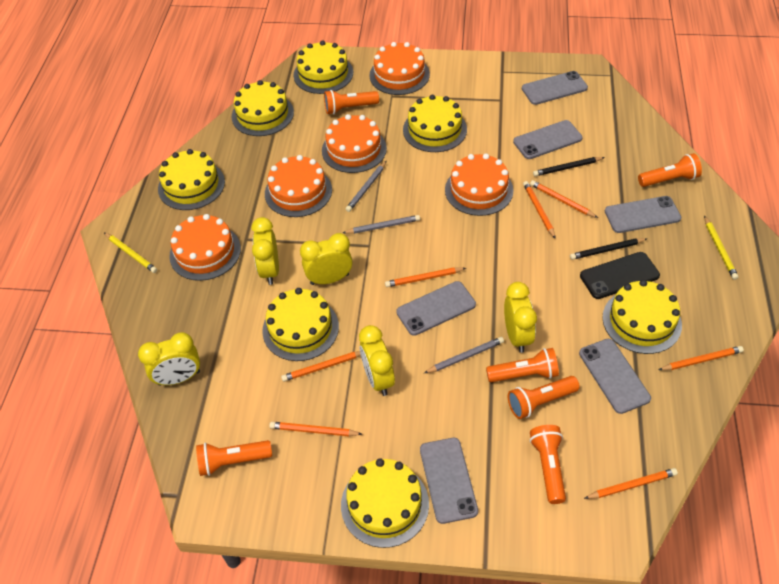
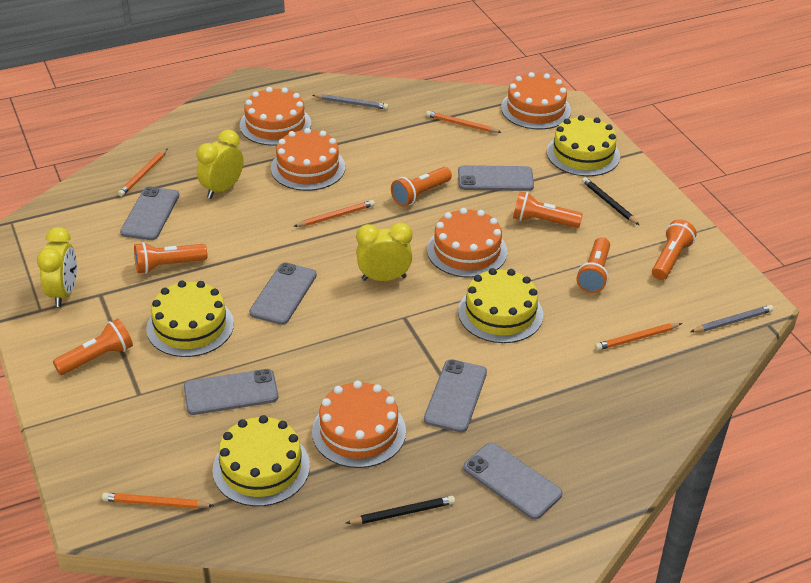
black phone: [580,252,660,299] = 1 -> none = 0
grey pencil: [343,215,420,234] [346,161,387,212] [424,337,504,373] = 3 -> [312,94,389,110] [690,305,774,332] = 2
orange pencil: [269,422,362,436] [281,351,361,382] [385,267,466,287] [523,181,556,239] [530,180,598,218] [584,468,678,499] [658,346,744,370] = 7 -> [102,493,214,509] [118,149,167,197] [293,200,375,227] [426,111,502,133] [595,323,682,351] = 5
yellow cake: [158,149,225,210] [232,80,294,136] [262,288,339,361] [294,41,353,94] [341,458,429,548] [403,95,467,152] [602,280,682,354] = 7 -> [146,281,234,357] [212,415,310,506] [458,268,543,343] [547,115,620,176] = 4
yellow clock: [138,332,200,386] [252,217,279,285] [300,233,352,285] [359,325,395,396] [504,282,537,353] = 5 -> [37,227,77,307] [196,129,243,199] [356,222,412,281] = 3
yellow pencil: [104,233,157,273] [704,216,739,280] = 2 -> none = 0

